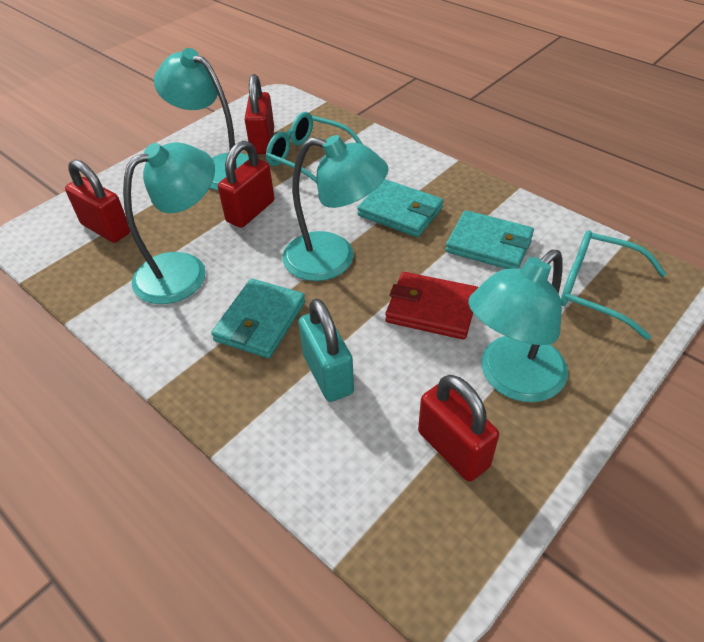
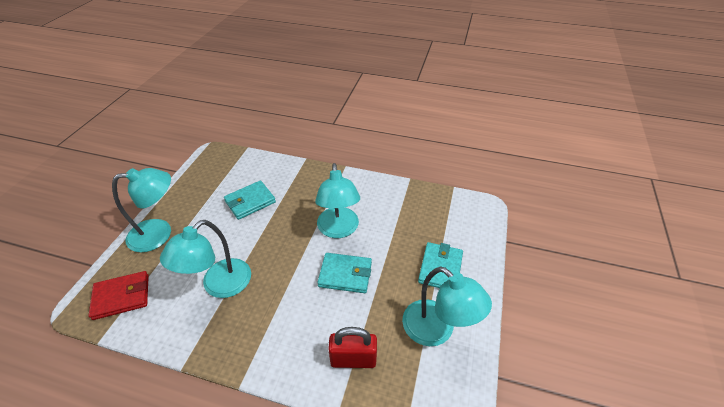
red padlock: [65,159,130,243] [218,141,274,228] [245,74,274,154] [418,375,499,482] = 4 -> [328,327,377,368] = 1
turquoise glasses: [266,112,362,183] [561,230,667,340] = 2 -> none = 0
turquoise padlock: [298,298,354,402] = 1 -> none = 0

